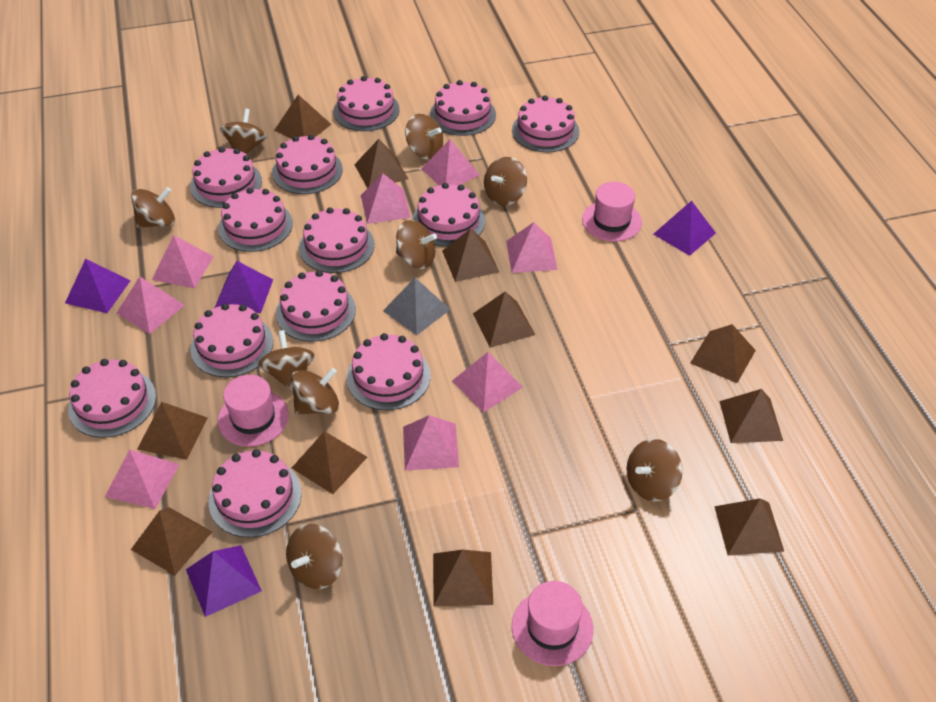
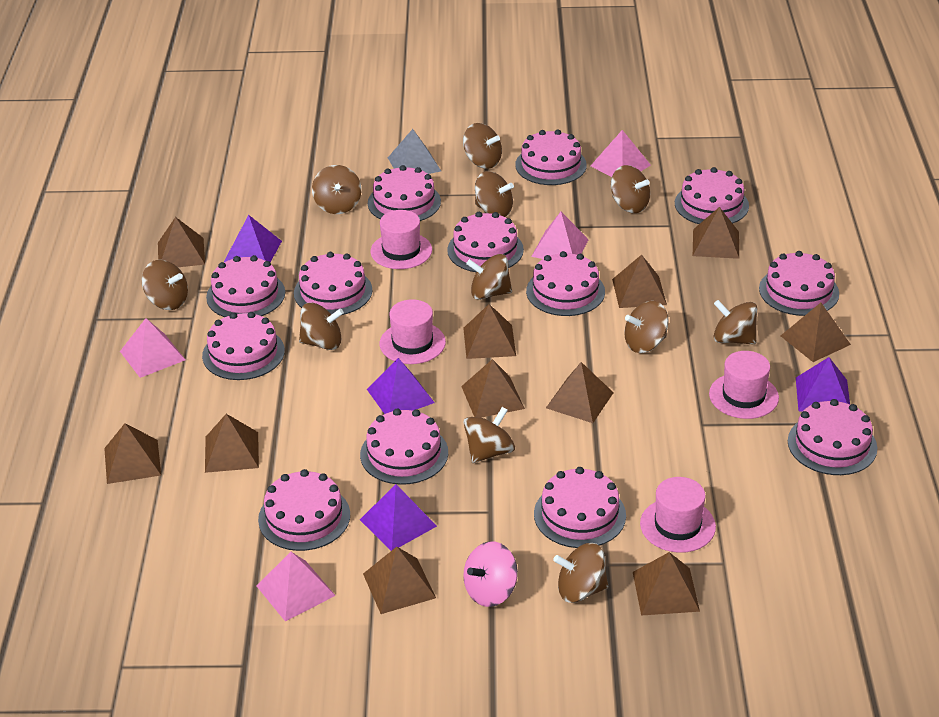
brown spinning top: [131,187,175,228] [220,108,267,154] [258,330,315,391] [286,524,343,589] [291,368,339,415] [396,220,437,269] [405,114,443,159] [484,157,527,206] [627,439,683,501] = 9 -> [142,260,188,310] [299,303,344,350] [312,165,361,214] [463,123,502,169] [463,407,515,463] [466,254,512,300] [475,171,514,217] [553,543,609,603] [611,165,650,213] [624,301,669,353] [714,300,757,345] = 11
pink hat: [218,375,289,447] [512,581,593,666] [582,182,642,242] = 3 -> [370,210,432,269] [380,299,446,364] [640,477,716,553] [709,351,779,419] = 4
pink pyramid: [105,449,180,509] [117,277,185,334] [152,235,214,288] [361,173,411,224] [403,415,459,471] [421,139,480,185] [452,352,523,412] [506,222,558,273] = 8 -> [120,318,185,378] [257,552,336,621] [531,212,589,259] [591,130,651,177] = 4
pink spinning top: none = 0 -> [463,541,518,607] = 1

